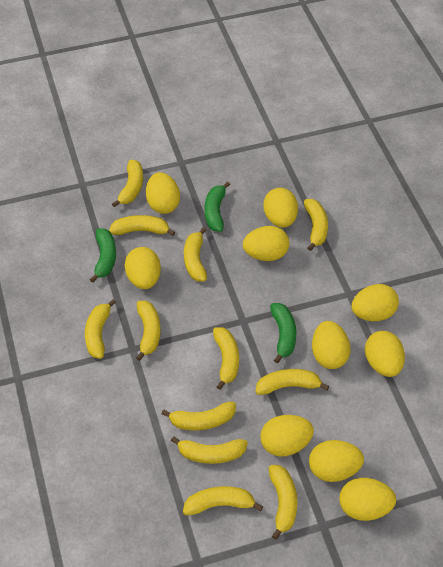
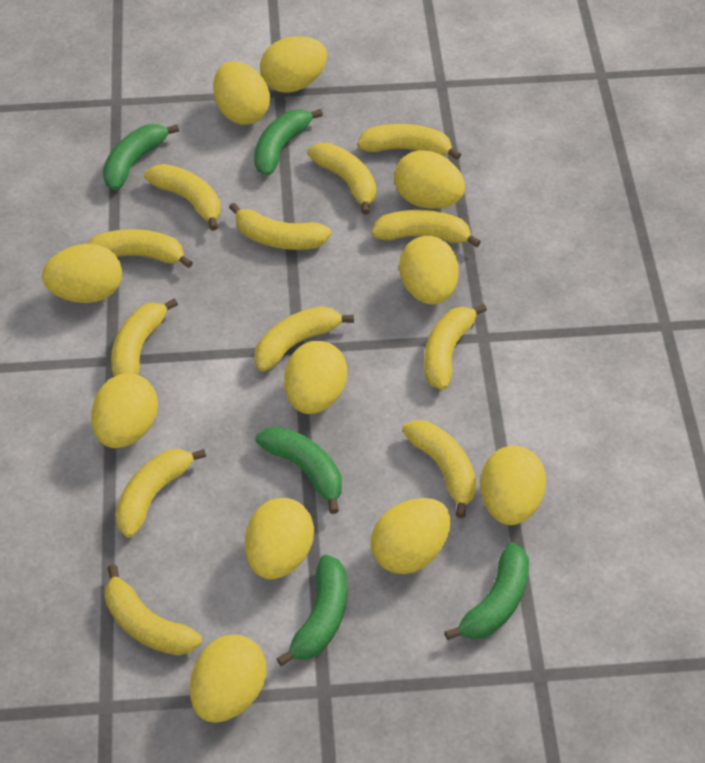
green banana: [90,229,116,283] [205,181,230,232] [270,303,296,363] = 3 -> [103,124,179,190] [254,109,323,176] [255,426,342,514] [276,555,347,666] [444,542,529,640] = 5
yellow egg: [125,247,161,289] [146,172,180,214] [243,226,289,261] [260,415,314,456] [263,188,298,228] [309,440,364,482] [312,321,351,369] [339,478,396,521] [351,284,399,321] [365,331,405,377] = 10 -> [42,244,122,303] [91,373,158,448] [190,634,266,723] [213,61,270,125] [245,498,314,579] [260,36,327,93] [284,341,347,414] [371,498,451,574] [394,150,465,209] [399,236,459,304] [480,446,546,525] = 11

